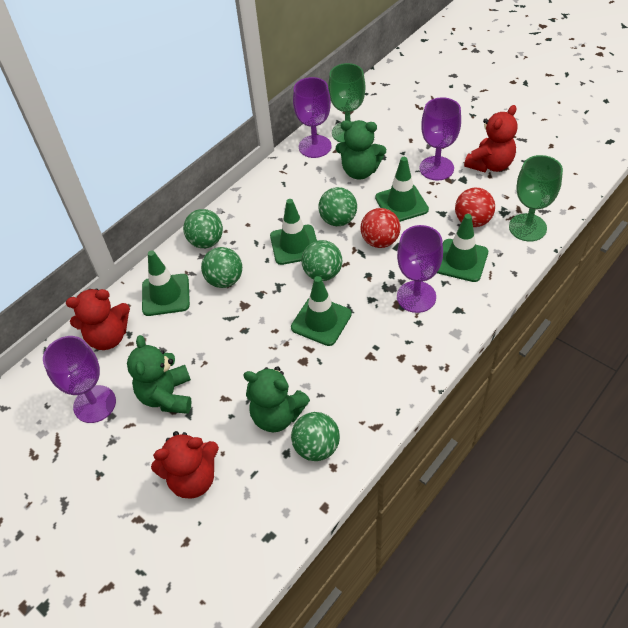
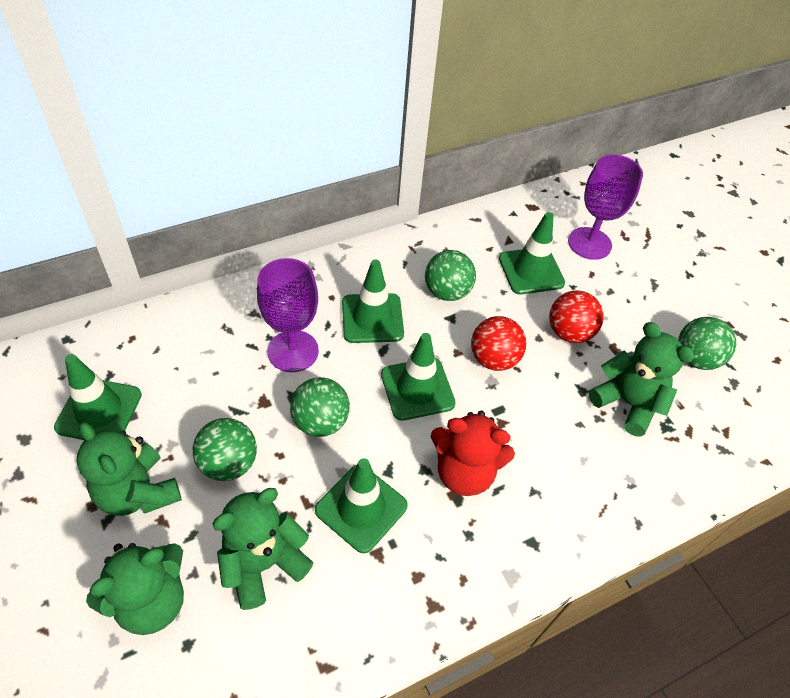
green ball: [183,209,223,248] [201,247,242,288] [291,412,340,461] [301,240,342,281] [319,187,357,226] = 5 -> [193,418,257,481] [290,377,350,437] [425,250,476,301] [678,317,736,370] = 4
green goblet: [328,63,365,143] [509,155,563,242] = 2 -> none = 0
green teddy bear: [127,335,192,414] [243,366,310,432] [336,120,386,180] = 3 -> [77,422,182,516] [86,543,184,635] [213,488,313,610] [589,322,694,437] = 4
purple goblet: [43,336,116,423] [293,77,332,158] [397,225,443,313] [420,97,461,180] = 4 -> [257,258,319,372] [568,155,643,260] = 2
red teddy bear: [66,288,130,350] [151,431,219,499] [464,105,518,172] = 3 -> [430,411,515,496] = 1

